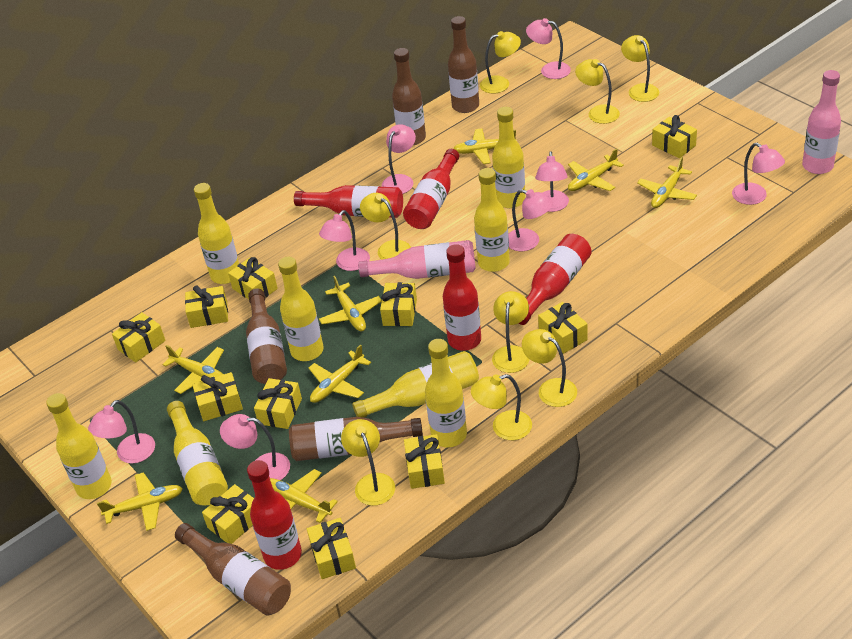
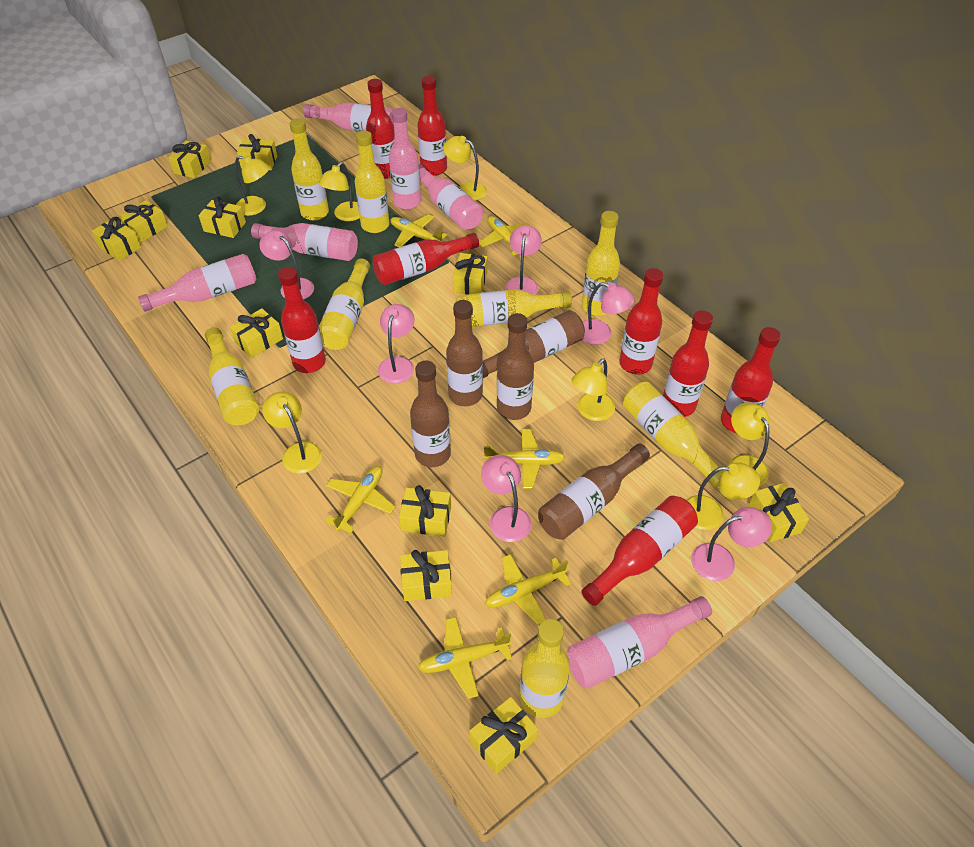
pink bottle: [358,240,476,279] [802,70,841,174] = 2 -> [138,254,256,312] [251,223,358,261] [303,103,394,132] [389,108,421,210] [419,164,483,230] [567,596,712,688] = 6
pink lamp: [88,400,155,464] [220,414,290,480] [319,210,370,271] [382,124,416,194] [508,189,553,251] [526,18,571,79] [535,151,569,212] [732,143,785,205] = 8 -> [259,230,314,300] [378,304,415,384] [481,455,532,542] [505,225,542,295] [582,282,635,345] [691,507,772,581] = 6
red bottle: [247,460,302,570] [294,185,403,218] [403,149,459,229] [443,244,481,351] [518,234,592,325] = 5 -> [278,267,326,373] [366,79,395,179] [372,233,479,285] [417,76,447,176] [581,496,698,606] [619,268,663,374] [663,310,713,417] [721,327,781,433] = 8
yellow lamp: [341,419,395,506] [360,193,411,260] [471,374,532,440] [480,31,521,94] [492,291,530,373] [522,329,577,407] [575,59,620,124] [621,35,659,102] = 8 -> [235,155,270,216] [262,392,322,474] [319,162,360,221] [443,136,487,201] [572,358,615,421] [686,462,760,530] [729,403,769,486] = 7
yellow plane: [97,472,183,531] [162,345,224,394] [270,469,338,523] [308,344,371,403] [319,276,382,332] [453,128,517,164] [568,148,624,191] [637,157,697,208] = 8 -> [325,466,395,533] [390,214,447,248] [418,617,512,699] [479,216,529,256] [484,429,565,489] [485,554,571,625] = 6

